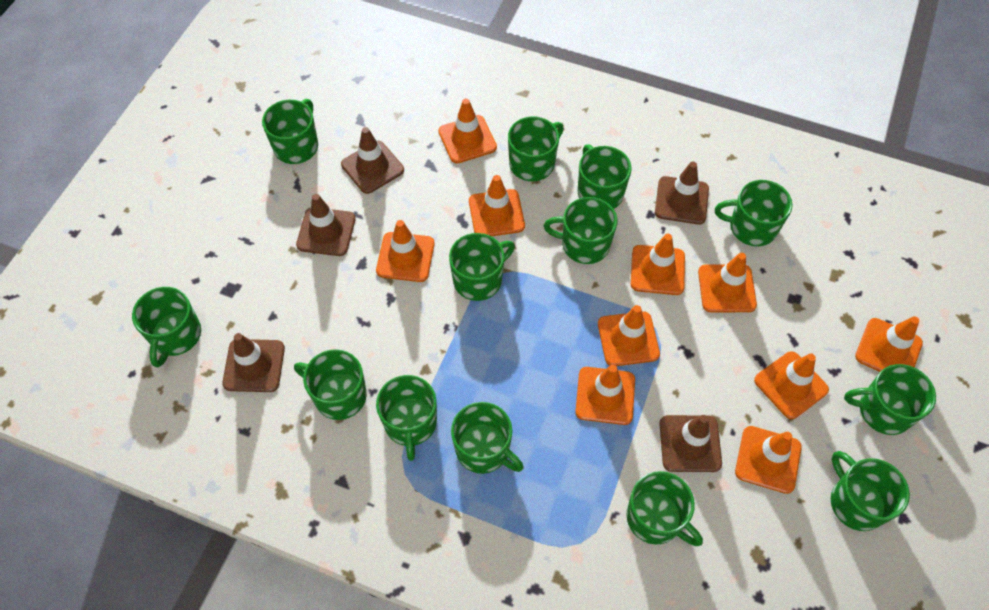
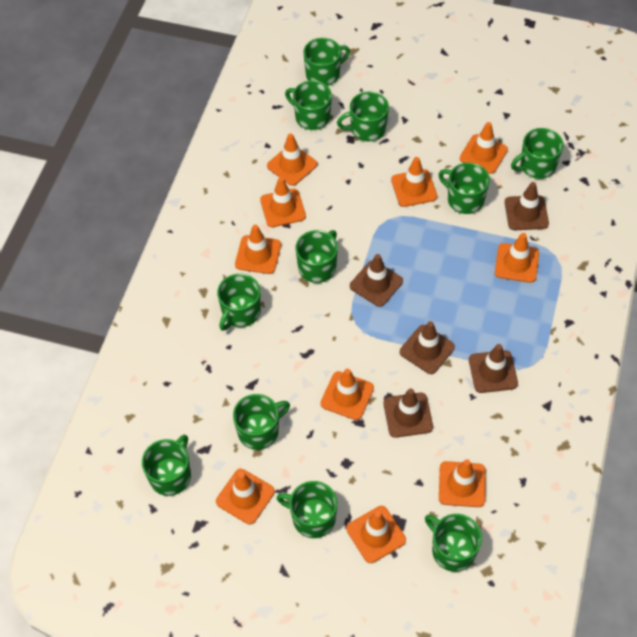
green mug: [132,287,201,367] [262,99,318,164] [294,349,367,420] [376,375,437,461] [449,233,515,301] [451,402,524,474] [508,116,564,181] [544,197,617,264] [578,144,632,209] [626,471,703,546] [715,180,793,246] [831,451,910,531] [844,364,936,435] = 13 -> [142,435,191,496] [217,274,261,331] [233,394,290,450] [277,481,337,538] [285,80,332,130] [296,230,338,283] [304,38,350,86] [337,92,389,142] [425,514,482,572] [439,163,490,214] [511,128,563,179] = 11

